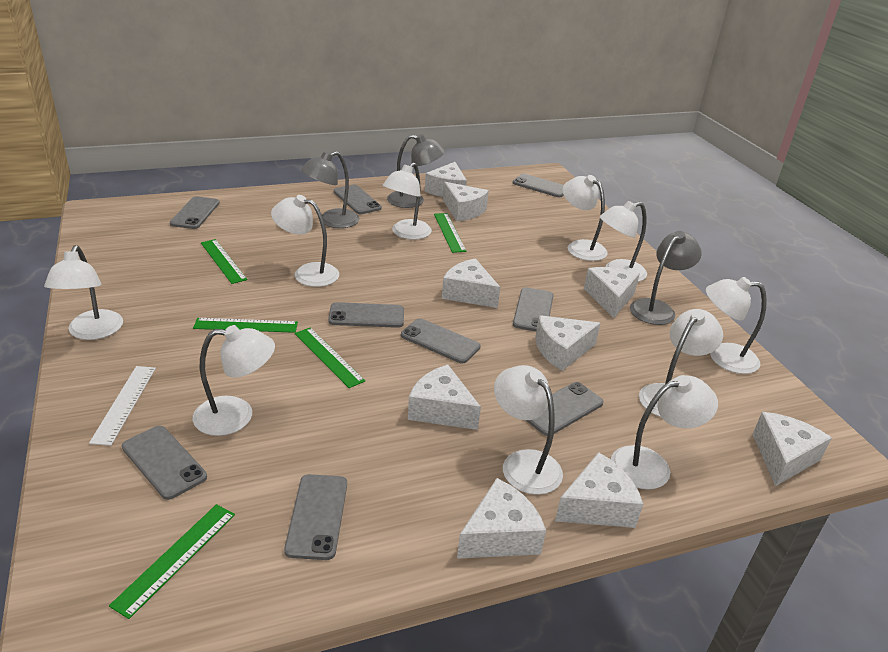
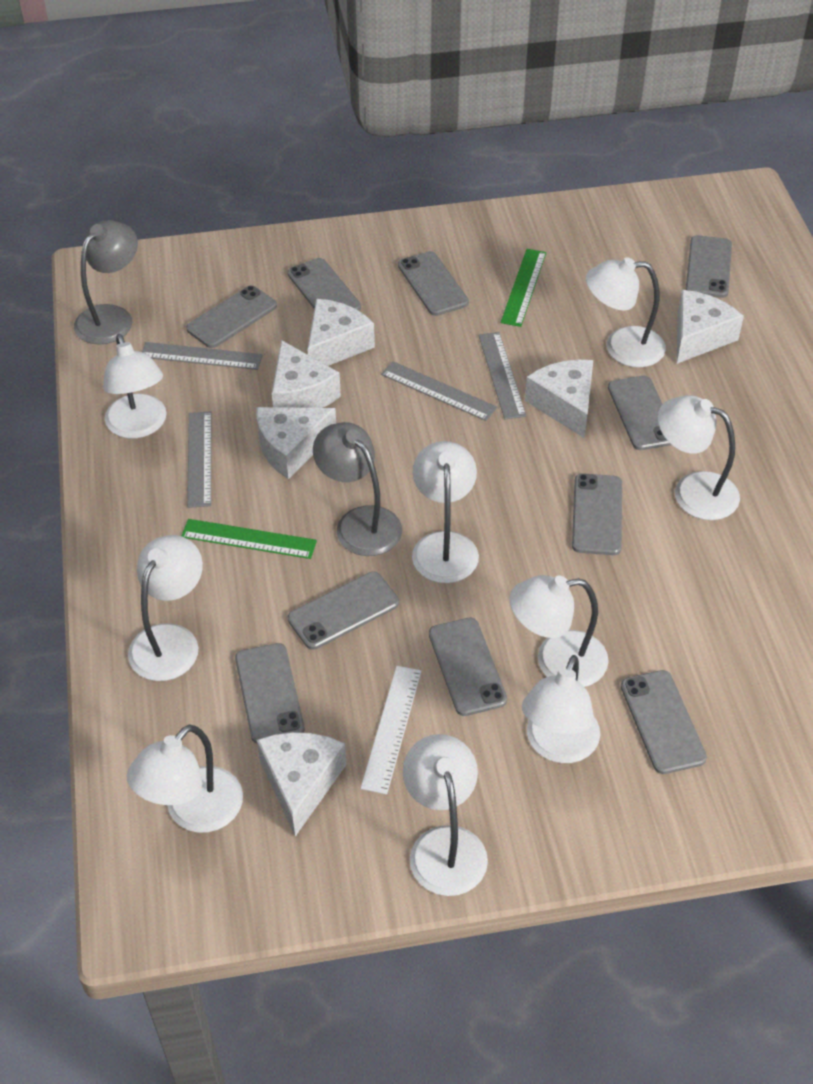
green ruler: [109,504,235,619] [193,318,298,333] [201,239,247,284] [295,327,365,388] [434,213,466,253] = 5 -> [181,519,317,559] [501,249,546,327] = 2
grey lamp: [301,151,360,228] [387,134,445,208] [630,231,702,325] = 3 -> [74,220,138,344] [313,422,402,556] = 2
grey phone: [122,426,207,500] [170,196,220,229] [284,474,347,560] [328,302,404,328] [334,185,382,214] [401,318,480,363] [513,174,564,197] [513,287,554,332] [526,382,604,436] = 9 -> [186,286,277,348] [235,643,304,743] [287,258,361,311] [288,572,399,650] [398,251,469,316] [429,618,507,716] [572,473,622,555] [608,376,671,450] [621,670,707,774] [686,235,732,298] = 10
grey ruler: none = 0 -> [142,342,262,370] [187,411,211,508] [381,361,497,421] [478,332,526,419] = 4
white cheese: [408,364,481,430] [425,162,467,197] [442,258,500,308] [443,182,489,221] [457,478,546,559] [535,315,601,371] [555,452,643,528] [584,267,640,318] [753,412,832,486] = 9 -> [256,407,336,479] [257,732,346,837] [272,340,341,408] [307,299,375,366] [525,360,593,439] [677,290,744,364] = 6
white lamp: [44,245,123,340] [193,325,275,436] [271,195,339,287] [383,163,432,240] [494,365,563,495] [562,175,608,261] [600,201,647,282] [611,375,718,490] [639,309,723,417] [706,277,767,374] = 10 -> [103,334,167,438] [127,724,243,833] [128,535,203,681] [403,734,488,896] [412,441,479,583] [509,575,609,687] [522,655,600,763] [586,257,666,368] [658,395,740,520] = 9

